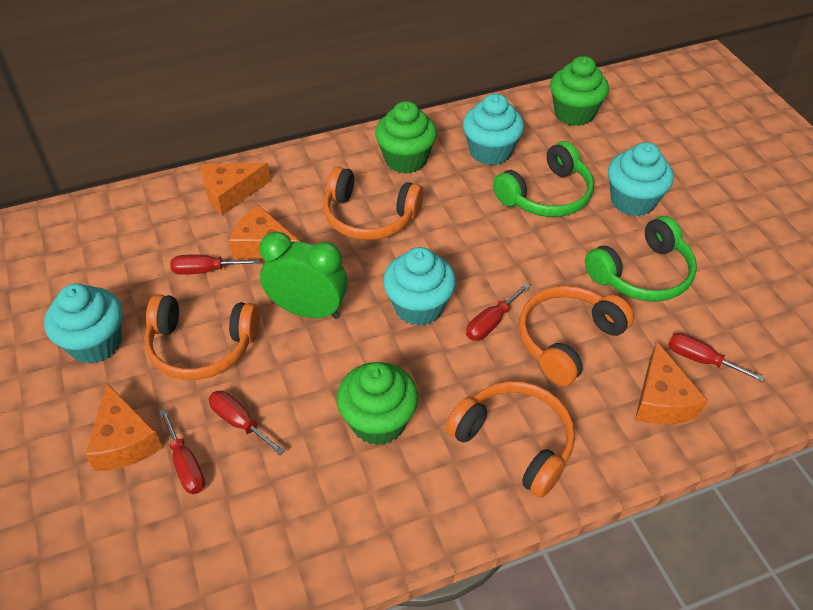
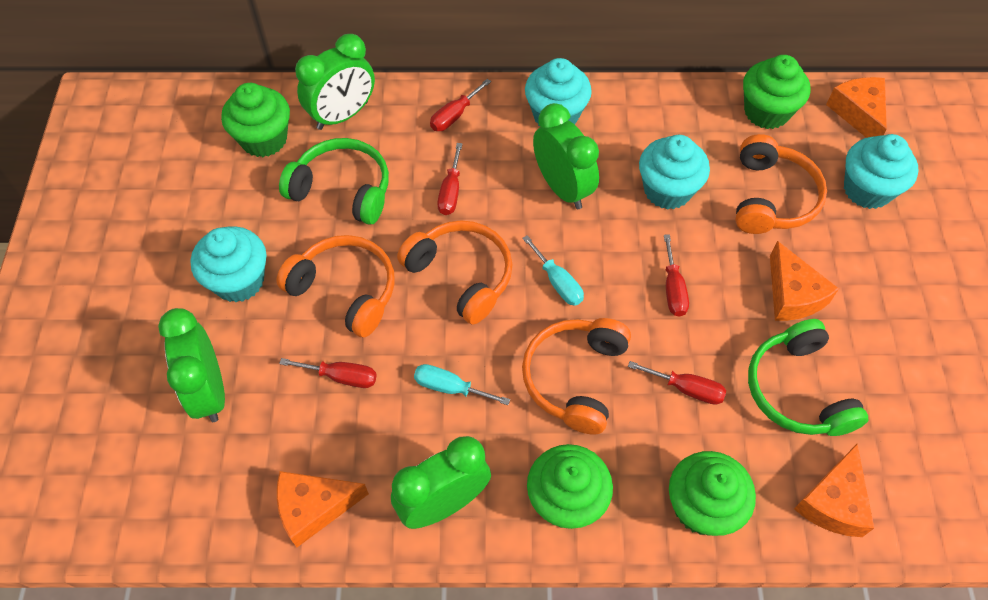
green clock: [259,231,348,319] = 1 -> [158,308,225,422] [295,34,375,130] [391,436,491,529] [533,103,599,209] = 4
green cupcake: [337,362,418,445] [375,101,437,173] [550,56,609,126] = 3 -> [221,83,290,157] [527,444,613,529] [669,451,756,536] [743,55,810,129] = 4
turquoise screwdriver: none = 0 -> [414,364,510,405] [522,235,584,306] = 2

